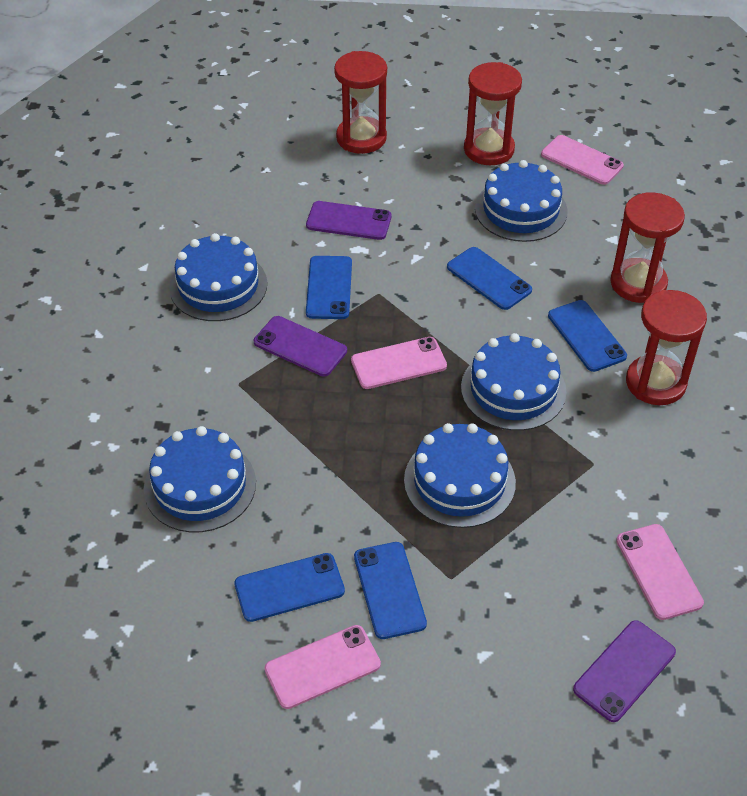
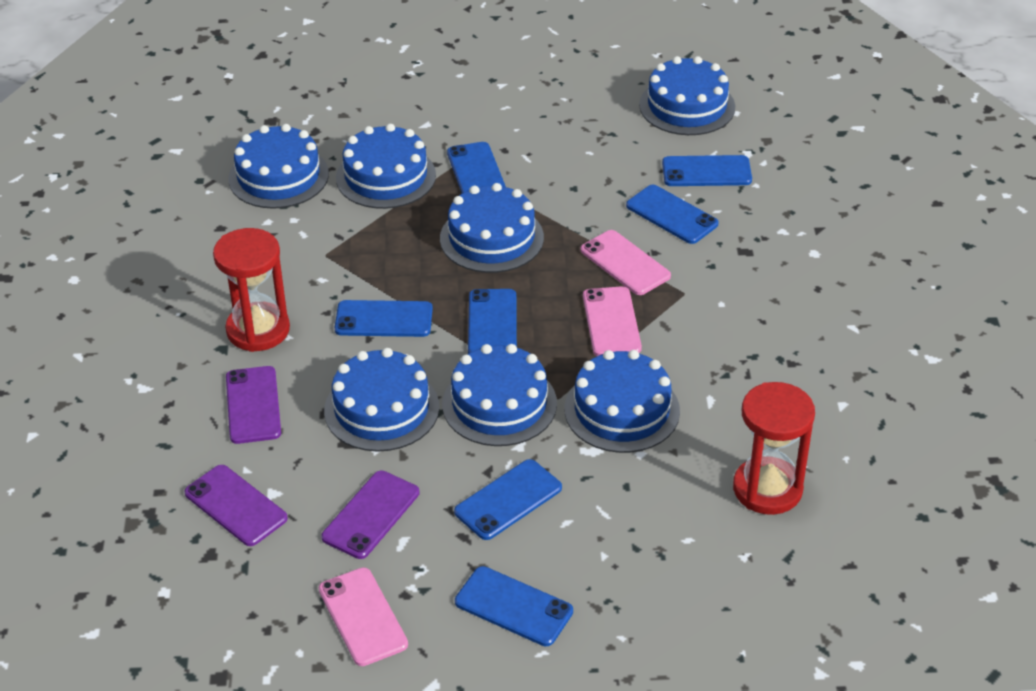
blue cake: [144,426,256,532] [169,233,267,321] [404,423,516,528] [461,333,566,431] [475,160,567,242] = 5 -> [228,124,329,209] [324,348,439,452] [336,124,436,209] [440,183,544,273] [442,344,557,446] [565,350,680,453] [639,56,735,135] = 7
blue phone: [234,553,345,622] [306,256,352,319] [354,542,427,639] [447,247,532,310] [548,300,627,372] = 5 -> [335,300,433,337] [447,142,506,193] [454,459,562,540] [455,566,573,646] [468,289,517,354] [626,185,719,244] [662,155,752,186] = 7
pink phone: [264,625,381,709] [351,337,447,389] [541,135,624,185] [616,524,704,620] = 4 -> [319,567,408,666] [581,230,671,295] [583,286,642,356] = 3
red hourglass: [334,51,387,154] [464,62,522,165] [610,192,685,303] [626,290,707,405] = 4 -> [213,228,290,352] [733,382,815,515] = 2

